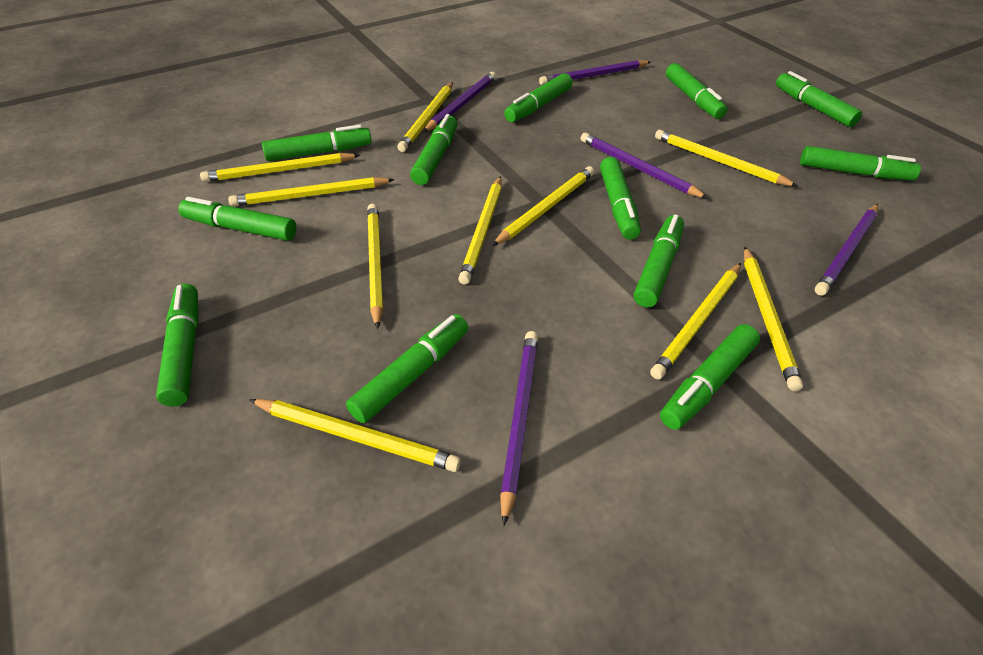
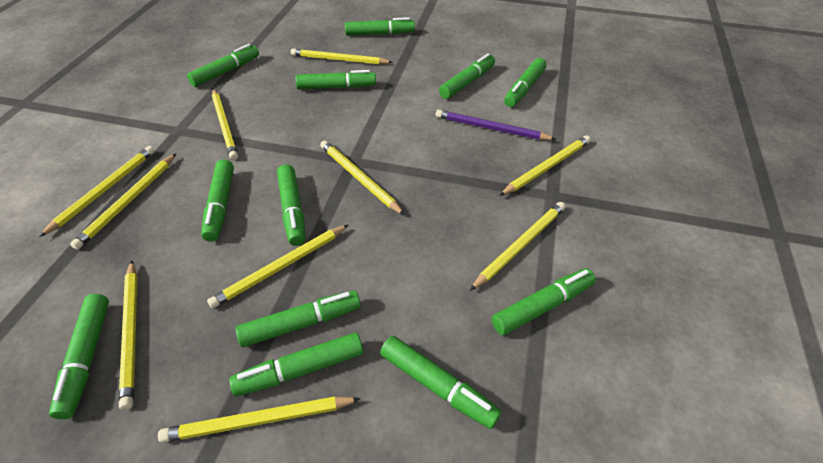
purple pencil: [423,72,496,132] [500,331,538,526] [539,60,650,85] [580,133,708,199] [815,204,878,296] = 5 -> [436,110,556,140] = 1

